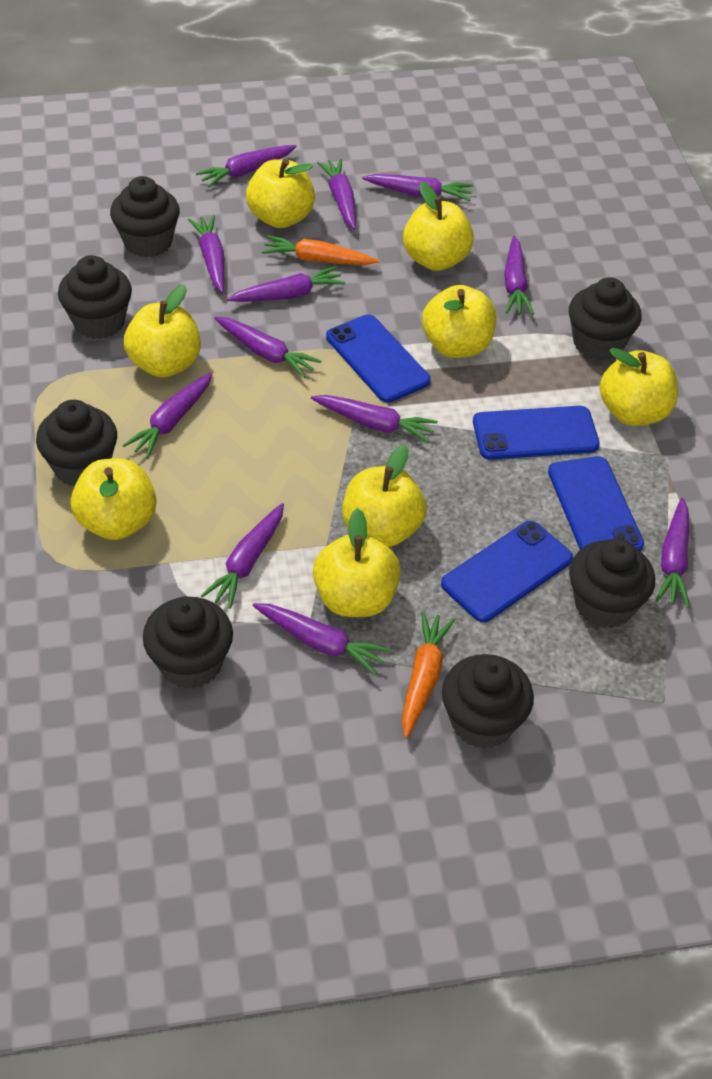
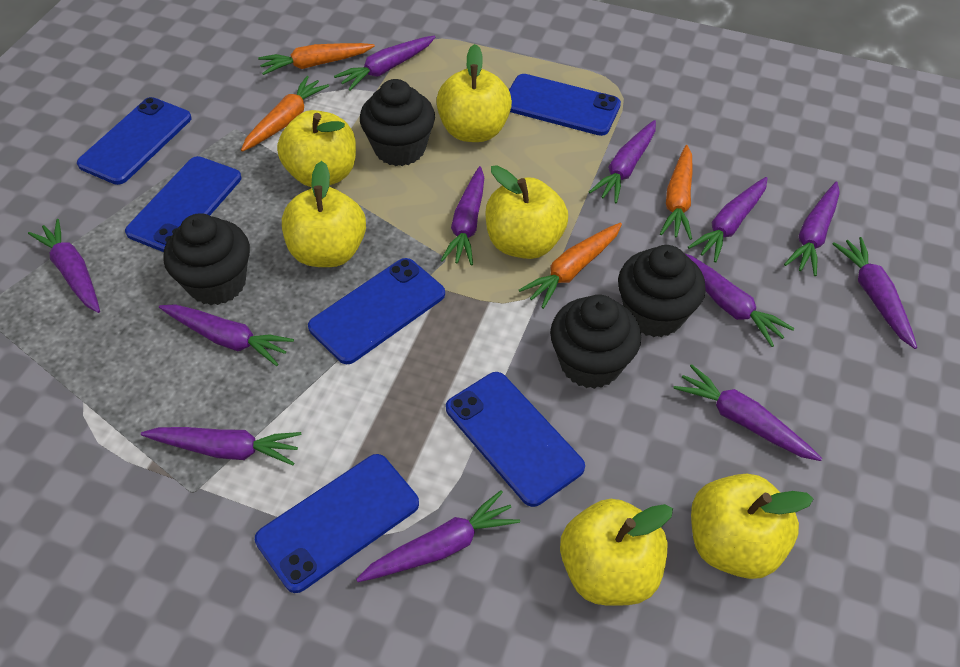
black cupcake: [36,400,117,486] [58,255,132,339] [110,176,180,257] [143,596,233,689] [442,654,534,749] [569,277,642,361] [569,538,655,628] = 7 -> [163,213,250,305] [360,79,435,166] [550,295,641,389] [618,245,706,337] = 4
blue phone: [326,315,431,403] [441,521,573,622] [473,406,600,460] [548,456,644,551] = 4 -> [77,97,192,185] [125,156,241,252] [255,454,419,593] [308,258,445,364] [446,372,585,507] [509,74,621,136] = 6
orange carrot: [262,235,379,265] [402,611,455,738] = 2 -> [241,76,329,152] [258,43,375,75] [519,223,622,309] [660,145,693,240] = 4
yellow apple: [70,458,157,540] [124,285,201,377] [246,159,315,228] [313,508,401,617] [342,445,427,547] [403,182,474,271] [422,285,496,358] [600,348,678,426] = 8 -> [277,110,356,187] [282,161,366,267] [436,44,512,142] [485,165,568,259] [560,499,673,606] [691,474,813,579] = 6

